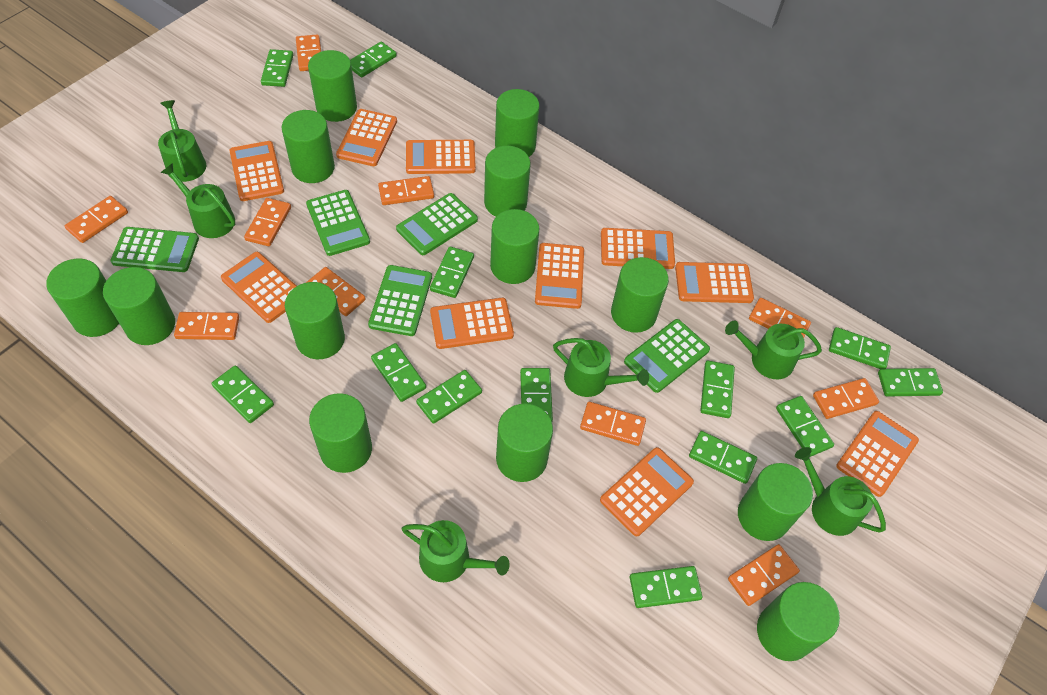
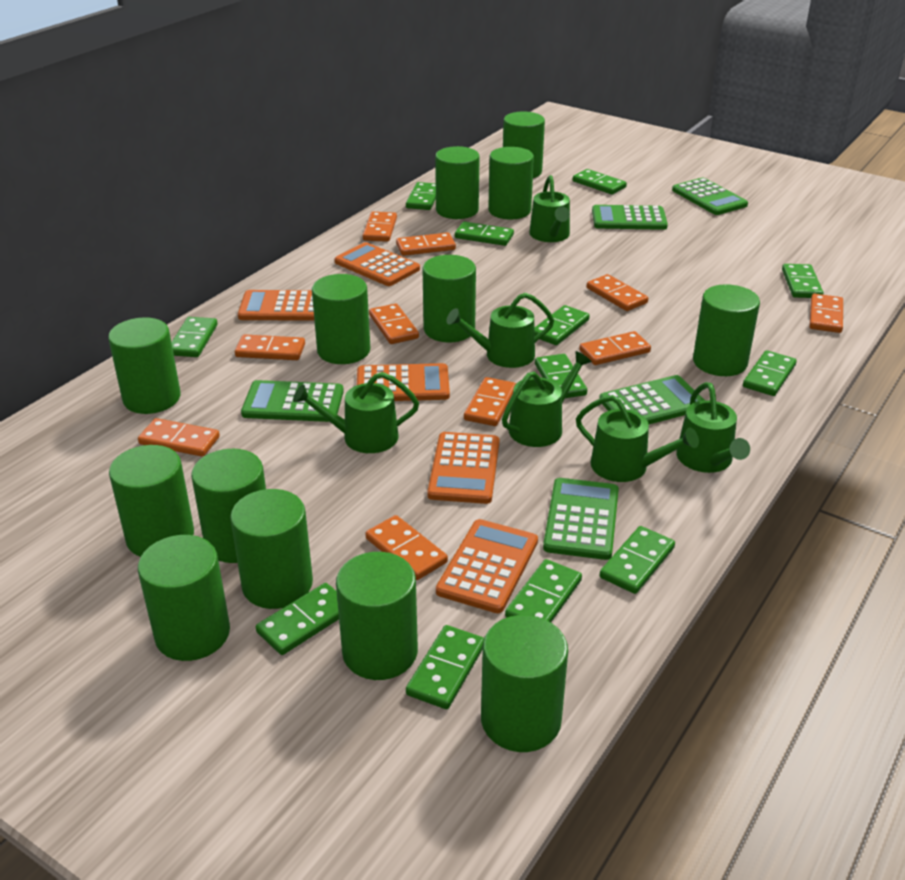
green domino: [211,365,274,423] [261,49,293,87] [350,42,397,77] [371,343,426,402] [416,370,482,424] [430,246,474,298] [520,368,553,421] [630,566,703,608] [689,431,757,484] [700,361,735,418] [776,396,834,457] [829,327,891,369] [878,368,943,396] = 13 -> [171,317,218,357] [256,583,339,655] [406,182,436,210] [406,625,484,709] [455,222,514,246] [505,559,582,622] [534,305,590,345] [535,354,587,398] [573,169,627,194] [600,526,675,594] [743,350,797,396] [782,264,823,298] = 12
orange calculator: [221,252,296,323] [230,141,284,201] [336,109,397,166] [406,140,476,174] [430,298,514,349] [535,243,584,309] [600,447,694,536] [601,228,675,269] [675,262,754,303] [836,411,919,497] = 10 -> [238,290,314,321] [334,242,420,286] [357,363,450,401] [427,432,500,504] [436,519,538,613] = 5

